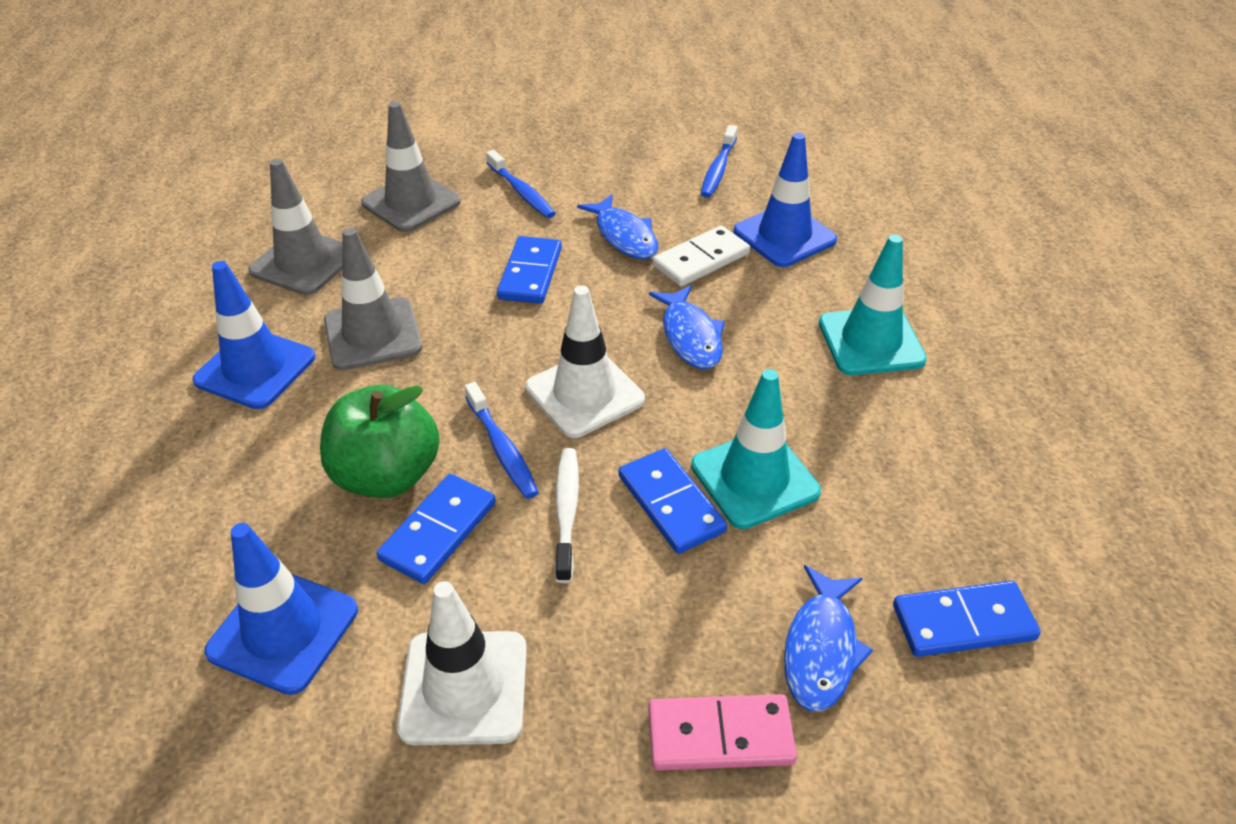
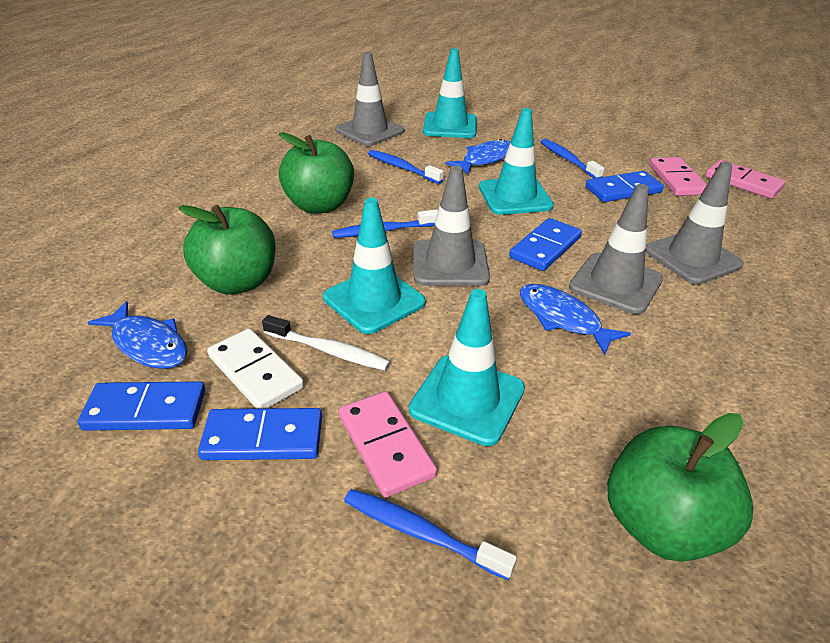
blue toothbrush: [465,382,539,499] [486,150,556,218] [701,125,737,198] = 3 -> [332,209,438,238] [344,489,517,580] [368,150,444,184] [541,139,605,178] = 4
blue traffic cone: [192,261,315,409] [204,523,358,695] [734,133,837,267] = 3 -> none = 0
green apple: [320,385,440,498] = 1 -> [178,205,276,295] [279,132,354,214] [607,413,753,562] = 3
grey traffic cone: [248,159,343,295] [324,227,422,370] [361,101,461,232] = 3 -> [335,52,404,146] [413,165,490,286] [569,184,663,314] [645,162,743,285] = 4
pink domino: [648,694,797,771] = 1 -> [339,391,437,498] [649,157,707,196] [705,160,786,199] = 3
turquoise traffic cone: [691,369,821,529] [819,234,927,375] = 2 -> [323,198,426,334] [409,289,525,446] [423,48,477,138] [479,108,554,215] = 4
white traffic cone: [397,581,527,745] [525,285,645,438] = 2 -> none = 0

